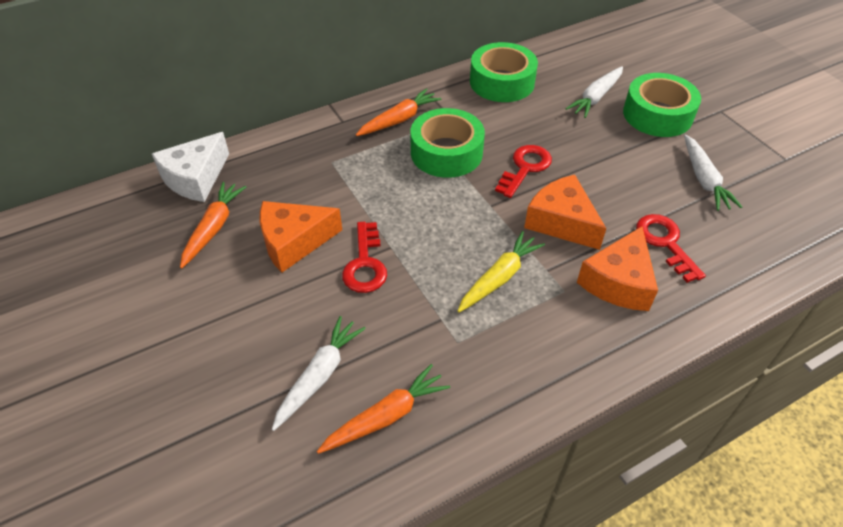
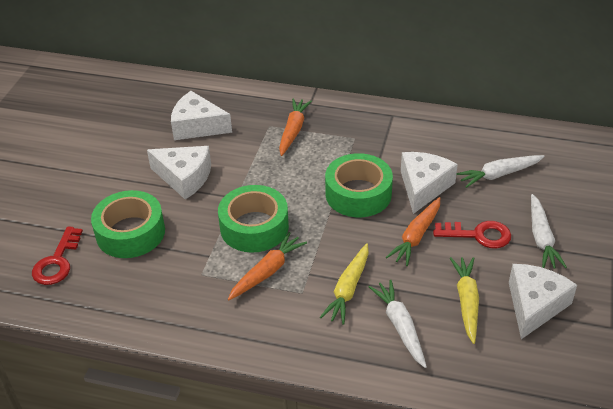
orange cheese: [260,201,342,273] [524,175,607,250] [577,226,658,311] = 3 -> none = 0
red key: [342,222,387,293] [495,145,552,198] [636,214,706,283] = 3 -> [32,226,83,285] [433,221,511,248] = 2
white cheese: [152,132,229,202] = 1 -> [147,146,211,199] [171,91,232,140] [401,152,458,214] [509,264,577,339] = 4
yellow carrot: [457,231,545,313] = 1 -> [320,243,369,325] [450,257,479,344] = 2

